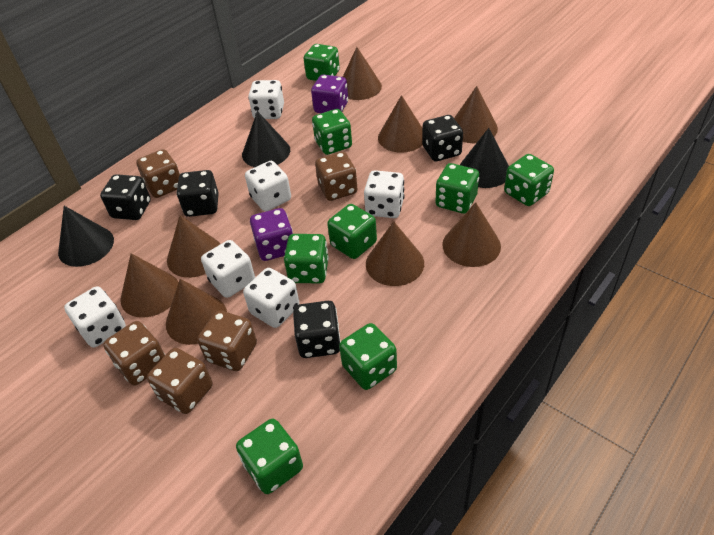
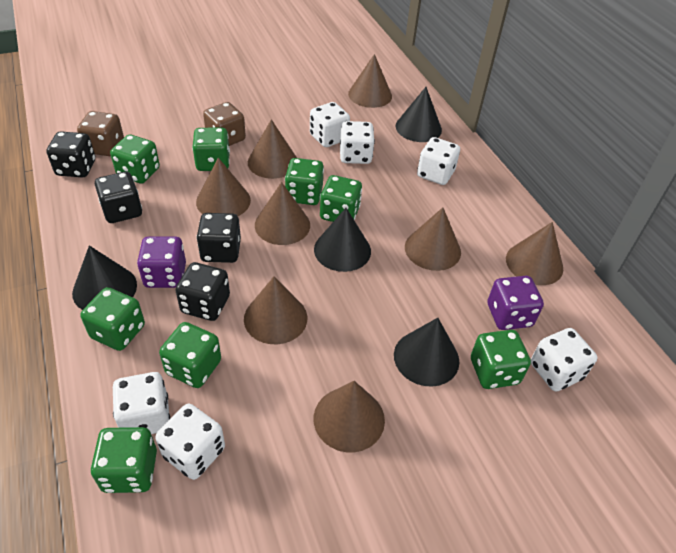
black cone: [58,206,114,267] [242,111,290,167] [460,128,509,188] = 3 -> [72,246,137,310] [314,208,371,272] [394,318,459,387] [396,87,442,142] = 4
brown dice: [103,321,165,386] [136,149,180,198] [147,348,213,414] [197,310,257,371] [315,152,358,201] = 5 -> [77,111,124,156] [203,102,246,146] = 2

